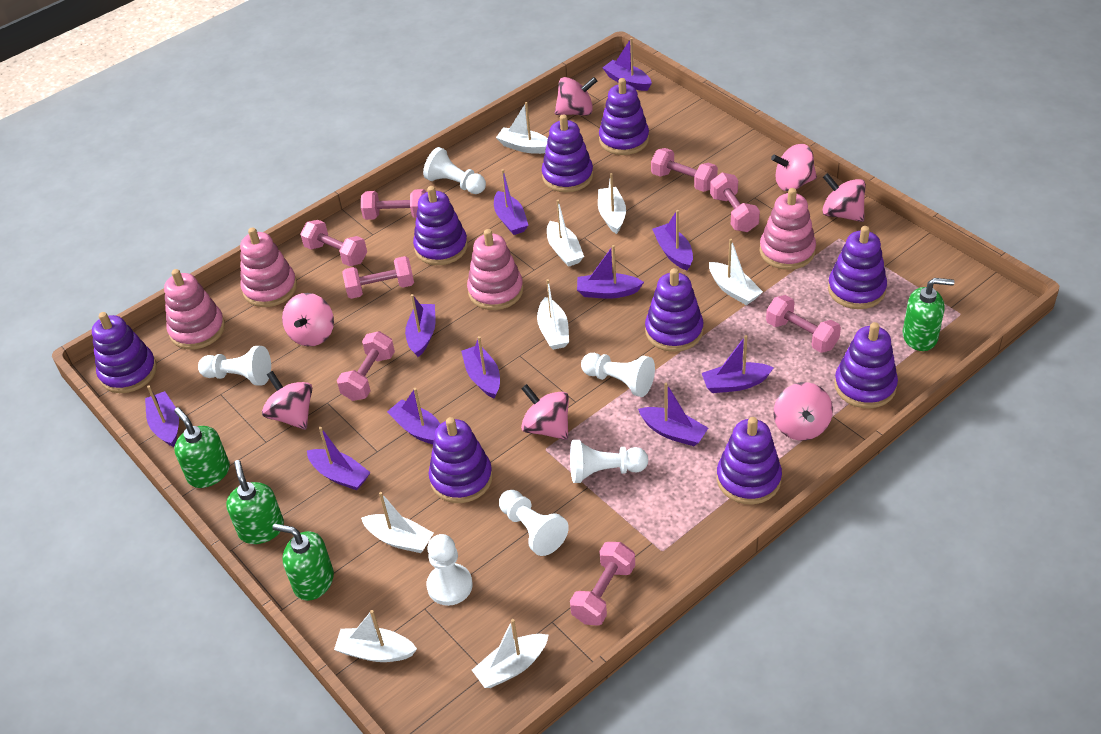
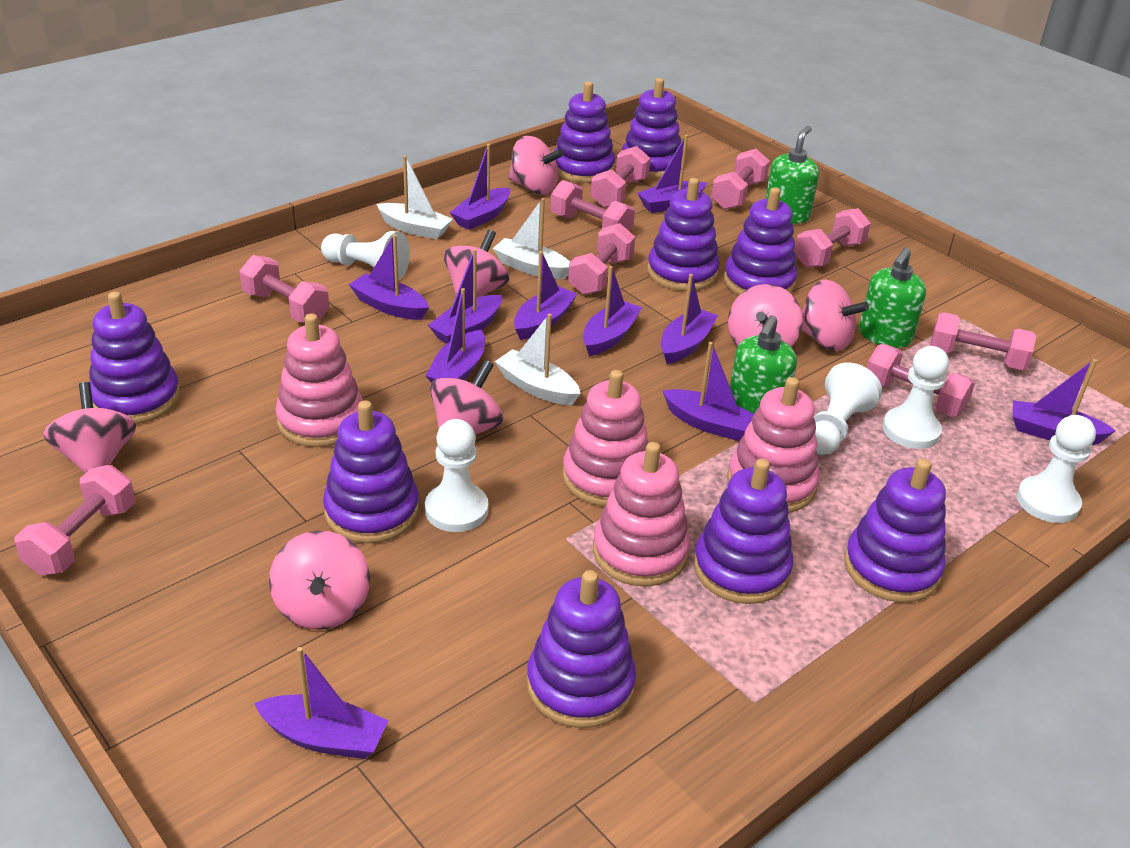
green soap dispenser: [174,407,230,488] [226,460,284,544] [272,523,334,601] [903,278,954,351] = 4 -> [730,315,797,414] [765,126,819,224] [859,247,926,348] = 3
pink dumbbell: [300,220,367,266] [337,331,395,401] [342,256,414,299] [361,189,426,220] [570,542,635,626] [651,148,718,192] [710,173,760,232] [766,295,841,353] = 8 -> [15,465,135,575] [240,255,329,323] [550,180,635,231] [568,223,635,295] [591,146,651,208] [711,149,770,210] [794,208,871,268] [867,344,975,417] [930,312,1036,370] = 9
white boat: [334,610,417,662] [361,492,433,553] [472,619,549,688] [496,102,548,154] [537,279,569,350] [547,200,584,267] [598,173,626,234] [709,239,763,305] = 8 -> [377,155,453,239] [493,198,570,279] [495,314,581,405] = 3
white pawn: [198,346,271,385] [423,147,486,194] [427,534,473,606] [499,490,569,556] [570,440,648,483] [581,353,655,397] = 6 -> [321,231,410,281] [425,419,488,532] [814,362,882,455] [883,346,949,449] [1017,415,1096,523] = 5

